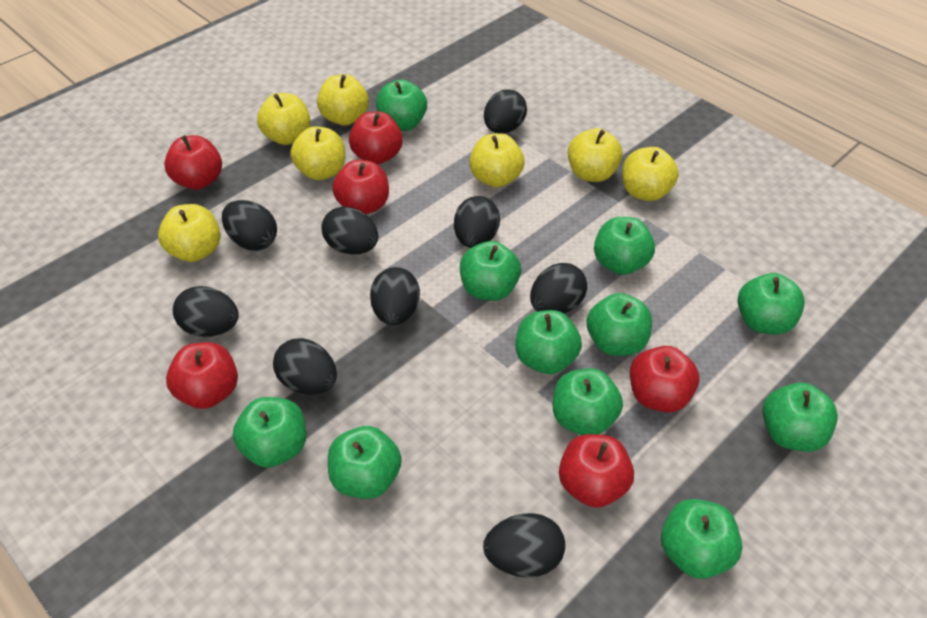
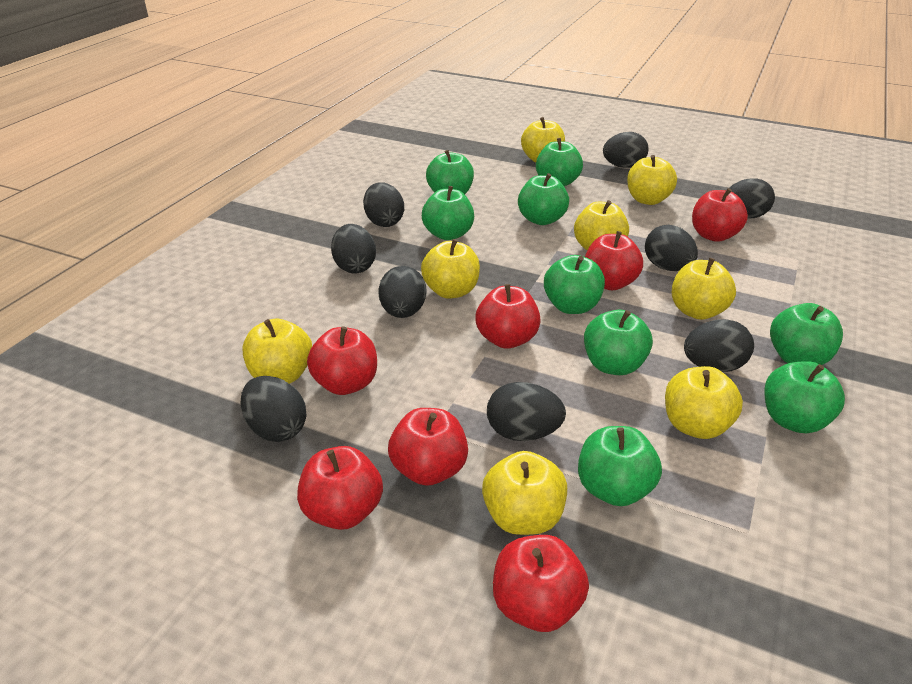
green apple: [233,397,306,468] [328,426,402,499] [376,80,427,131] [460,241,521,301] [515,310,582,374] [553,368,623,435] [587,293,652,356] [594,217,655,275] [661,499,742,579] [738,273,805,335] [762,383,838,452] = 11 -> [422,186,474,240] [426,150,474,194] [518,173,569,225] [536,138,583,186] [544,255,605,314] [578,426,662,506] [584,310,653,375] [764,361,845,433] [770,303,843,365] = 9
red apple: [164,135,222,190] [166,342,238,409] [332,160,389,214] [349,111,403,164] [559,434,634,508] [630,346,699,412] = 6 -> [297,446,383,530] [307,326,377,395] [388,408,468,486] [476,284,541,349] [493,535,589,632] [585,231,643,290] [692,188,748,242] = 7
yellow apple: [158,204,221,262] [257,93,311,145] [290,126,345,180] [317,74,369,126] [469,133,524,187] [568,128,623,182] [622,147,679,201] = 7 -> [242,319,312,384] [421,239,480,299] [482,451,567,535] [521,117,565,162] [574,200,629,250] [627,155,677,205] [665,366,743,439] [672,258,736,320] = 8

